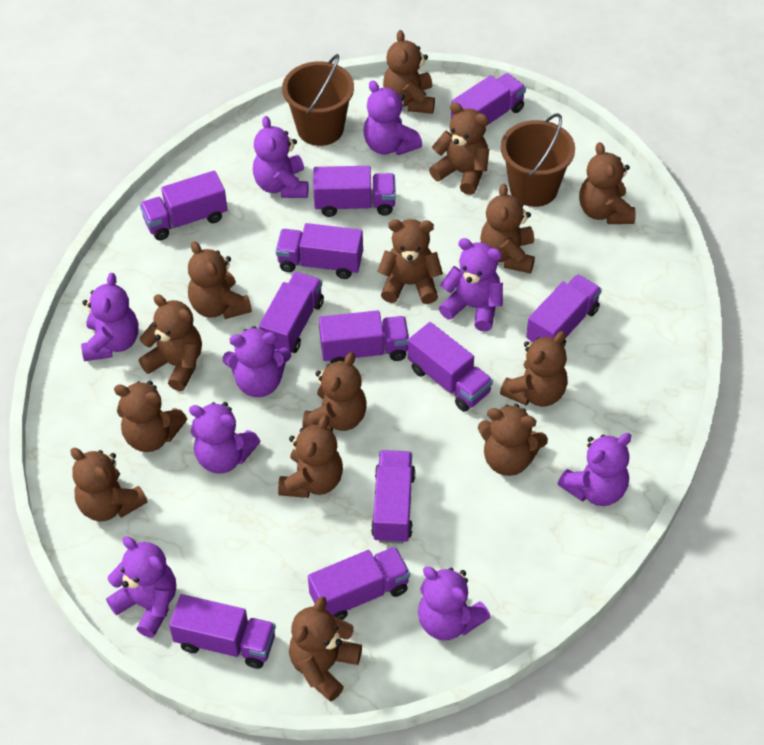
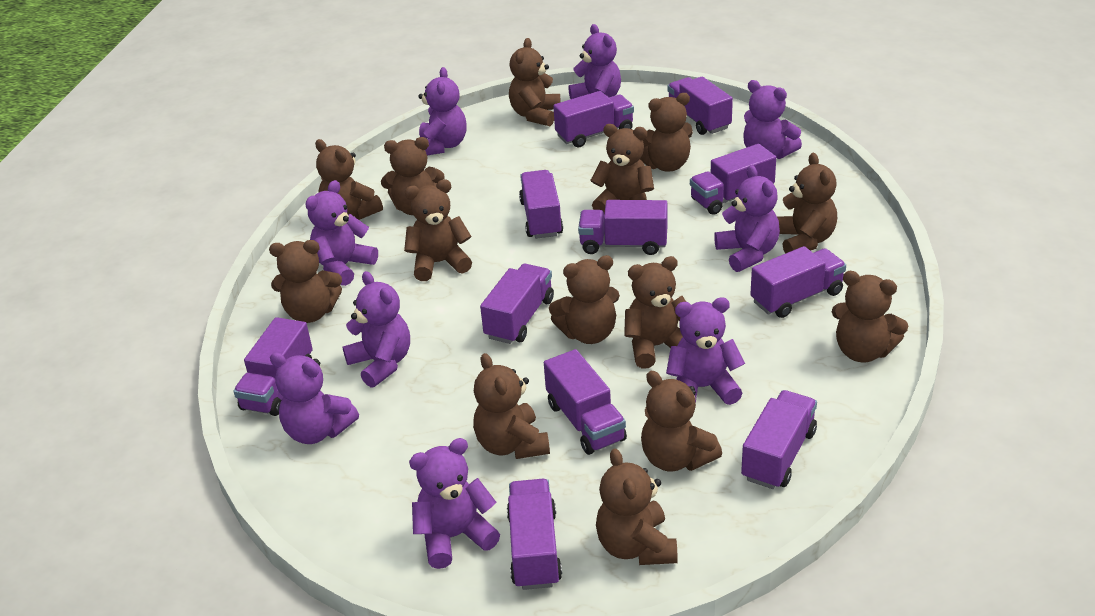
brown bucket: [282,54,354,146] [501,113,575,207] = 2 -> none = 0

